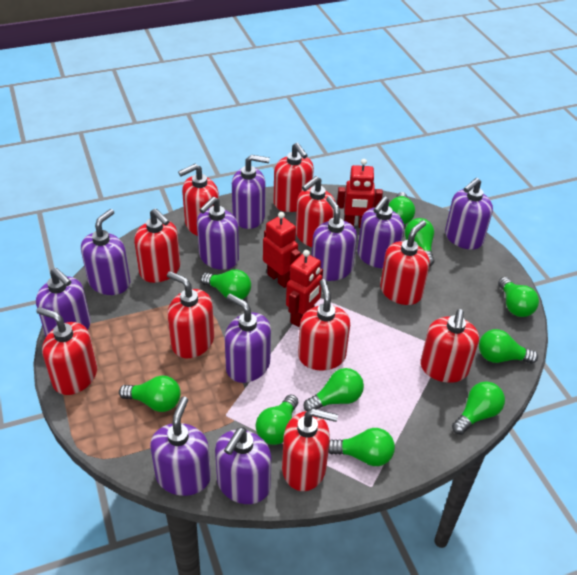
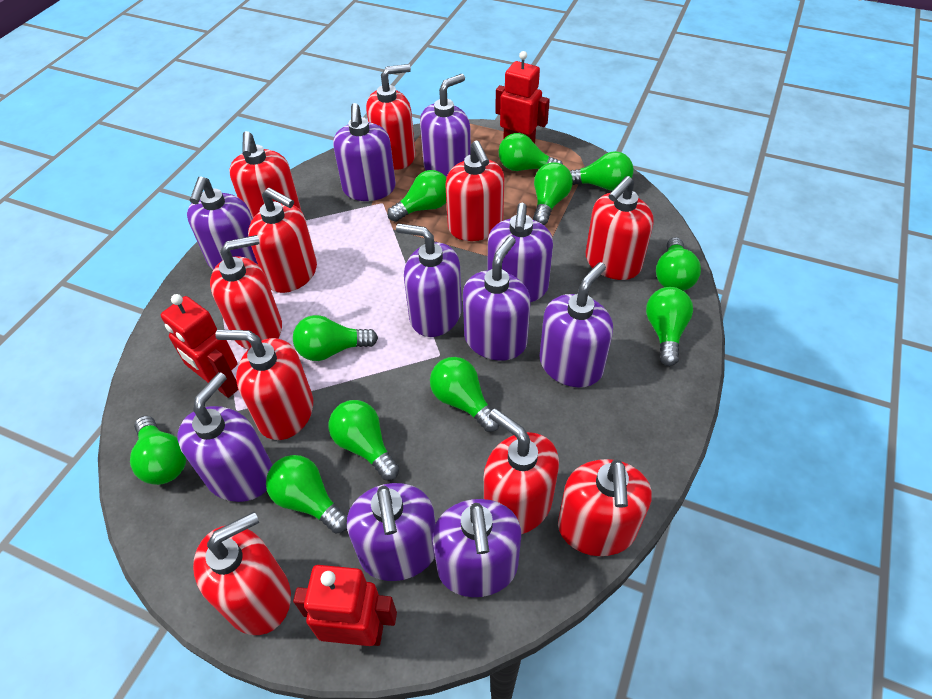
green light bulb: [119,375,181,412] [201,269,251,299] [256,394,298,445] [304,368,364,411] [328,428,395,466] [389,192,415,225] [405,218,434,266] [452,381,505,435] [479,329,538,364] [498,277,539,317] = 10 -> [130,416,187,485] [266,455,347,533] [293,315,378,361] [329,400,399,480] [387,170,447,222] [430,357,500,432] [499,133,563,171] [533,162,573,225] [570,151,633,191] [646,287,693,366] [656,237,701,291] = 11

